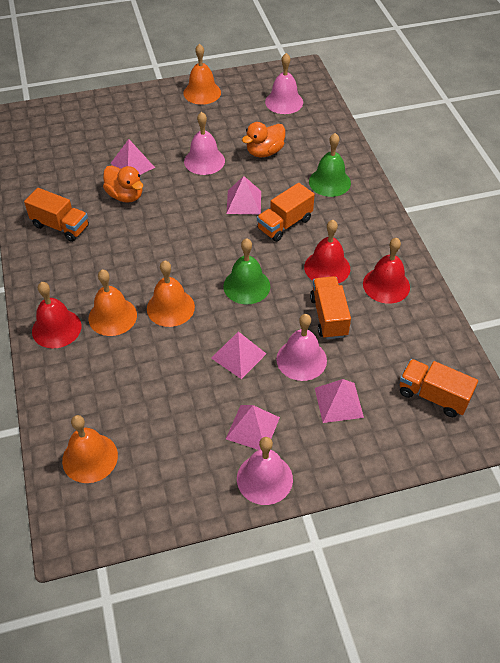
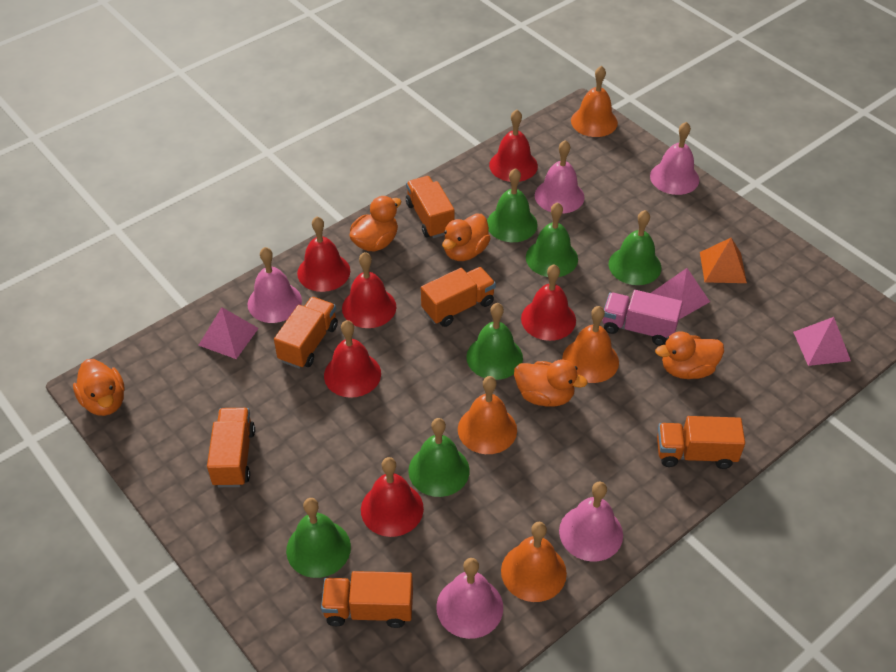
green bell: [223,238,270,304] [309,133,351,197] = 2 -> [286,498,351,578] [408,418,470,497] [466,303,523,380] [487,168,538,242] [526,202,578,277] [609,210,661,285] = 6
orange duck: [103,165,143,203] [242,122,285,157] = 2 -> [73,359,125,416] [349,196,401,252] [442,214,491,261] [514,359,588,407] [655,331,724,379] = 5
orange pyramid: none = 0 -> [700,238,747,283] = 1
orange truck: [24,188,89,242] [257,183,315,242] [310,276,351,339] [400,359,478,417] = 4 -> [207,408,255,487] [274,297,338,369] [321,571,413,628] [406,176,455,238] [421,267,496,327] [657,416,745,469] = 6
pink bell: [184,112,225,175] [237,437,293,505] [265,53,303,114] [276,314,327,381] = 4 -> [247,247,302,323] [436,558,503,639] [535,140,585,214] [559,482,623,562] [650,122,699,195] = 5
pink pyramid: [111,139,155,175] [211,331,266,379] [226,176,261,214] [226,405,280,450] [315,379,364,423] = 5 -> [198,307,259,359] [651,268,710,319] [793,317,851,366] = 3
pink truck: none = 0 -> [603,290,683,346] = 1
red bell: [32,282,81,349] [304,220,350,283] [363,238,410,304] = 3 -> [297,217,350,292] [324,320,381,398] [342,252,396,328] [361,457,424,537] [489,110,538,182] [521,264,576,341] = 6

